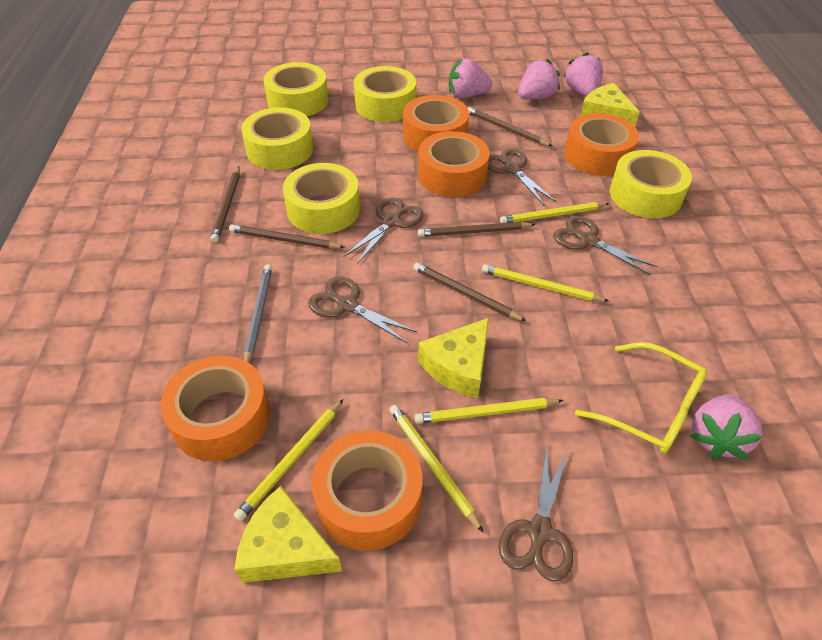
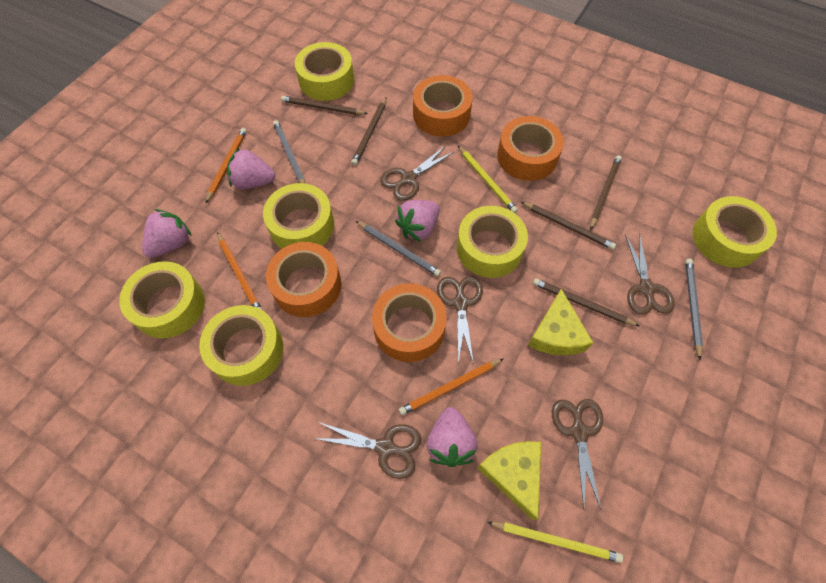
grey pencil: [244,264,272,363] = 1 -> [273,120,305,183] [356,221,441,277] [685,259,703,360] = 3
orange pencil: none = 0 -> [205,128,247,204] [217,232,262,310] [399,358,504,415] = 3
orange tape: [160,355,270,461] [311,430,422,551] [403,95,469,152] [418,131,490,197] [564,113,639,176] = 5 -> [266,242,341,317] [372,283,447,362] [413,75,473,137] [497,116,564,181] = 4
yellow cheese: [234,486,342,583] [418,318,489,398] [580,83,640,127] = 3 -> [477,441,541,520] [528,289,593,355] = 2
yellow glasses: [575,342,707,454] = 1 -> none = 0
yellow pencil: [234,399,343,521] [389,405,484,533] [415,398,564,424] [482,264,609,302] [500,202,609,223] = 5 -> [458,146,518,213] [487,521,623,563] = 2
yellow tape: [241,107,313,170] [263,62,328,116] [283,163,360,234] [354,66,416,122] [610,150,692,219] = 5 -> [119,261,205,338] [199,305,283,386] [263,183,334,249] [295,42,354,101] [457,206,528,278] [692,196,777,268] = 6

